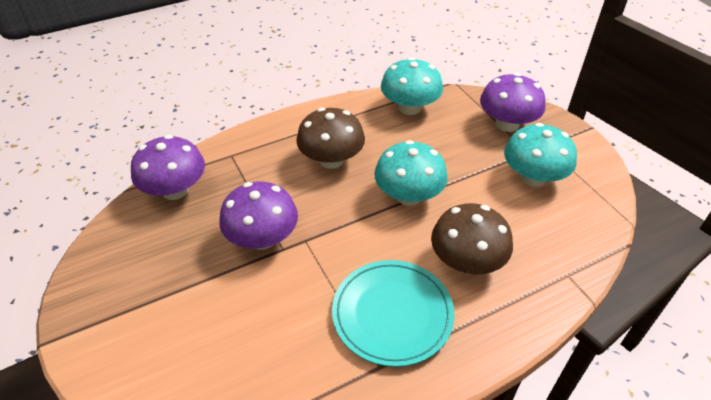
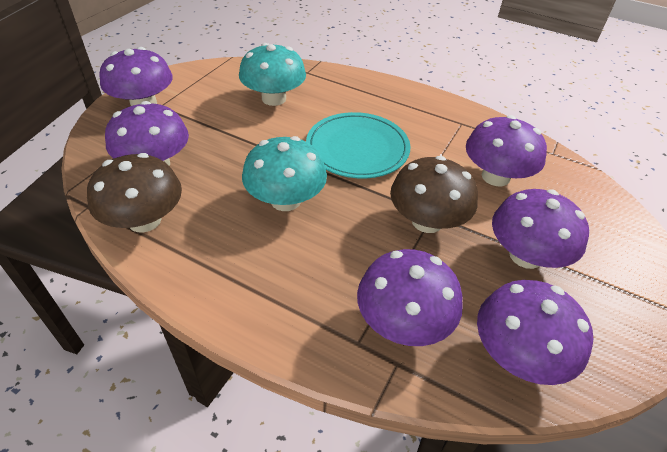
purple mushroom: [131,135,205,200] [219,181,298,250] [480,73,545,132] = 3 -> [99,47,173,106] [105,101,189,166] [357,249,463,346] [466,115,547,186] [477,280,593,385] [492,189,589,269] = 6
turquoise mushroom: [374,140,448,206] [381,57,443,115] [504,123,577,187] = 3 -> [239,43,306,106] [242,136,327,211] = 2

